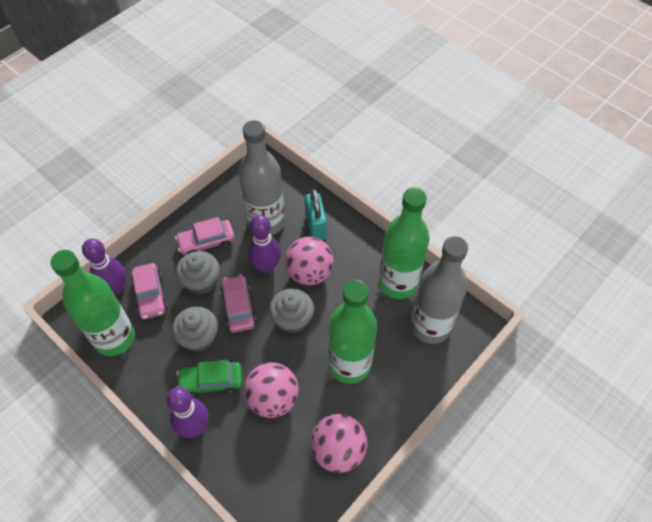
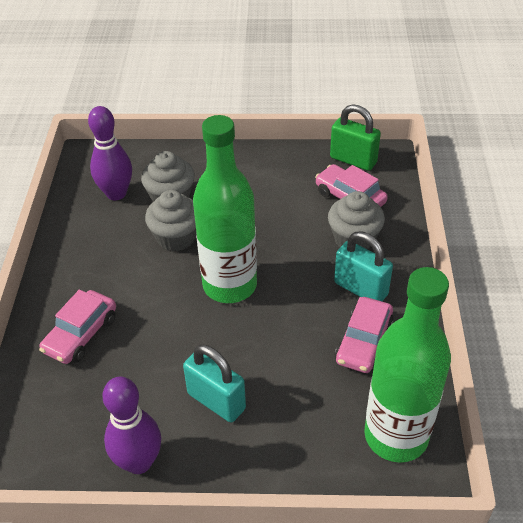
green bottle: [50,250,135,356] [328,280,377,384] [379,187,429,299] = 3 -> [193,115,257,303] [364,267,451,463] = 2
green car: [177,360,242,398] = 1 -> none = 0
green padlock: none = 0 -> [330,104,381,171] = 1
grey bottle: [239,120,285,235] [410,236,468,344] = 2 -> none = 0
pink ball: [244,362,299,418] [285,237,334,285] [310,414,367,473] = 3 -> none = 0
purple bowling pin: [82,238,126,296] [167,387,209,438] [248,215,281,273] = 3 -> [88,106,132,200] [102,377,161,474] = 2
turquoise padlock: [305,189,327,240] = 1 -> [183,344,246,423] [334,232,393,301] = 2

